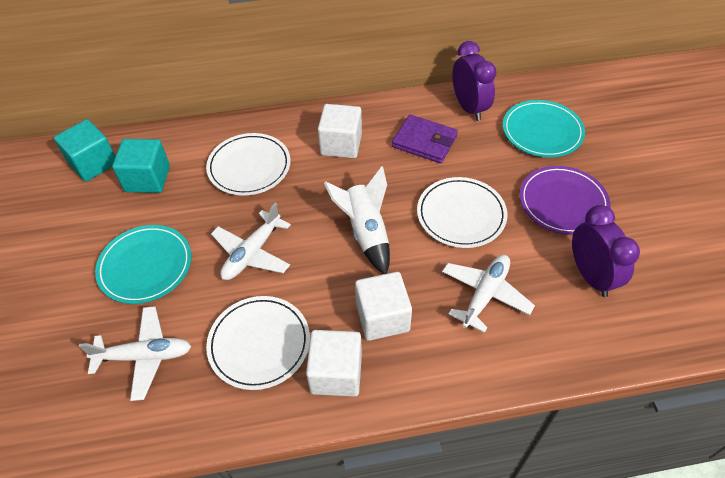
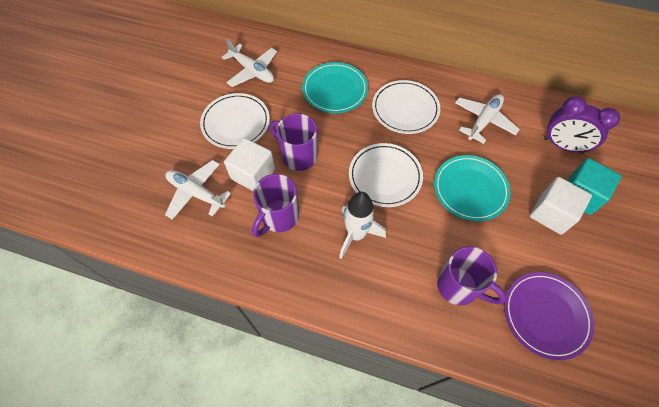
purple clock: [452,41,497,121] [572,205,640,297] = 2 -> [544,96,620,154] = 1
purple mug: none = 0 -> [252,174,299,237] [269,113,317,171] [437,246,507,305] = 3
purple wallet: [392,115,458,163] = 1 -> none = 0
turquoise cube: [54,119,116,182] [112,139,170,193] = 2 -> [567,158,622,215] = 1
white cube: [306,330,362,397] [318,104,362,158] [355,272,412,341] = 3 -> [224,138,275,191] [530,177,592,235] = 2

